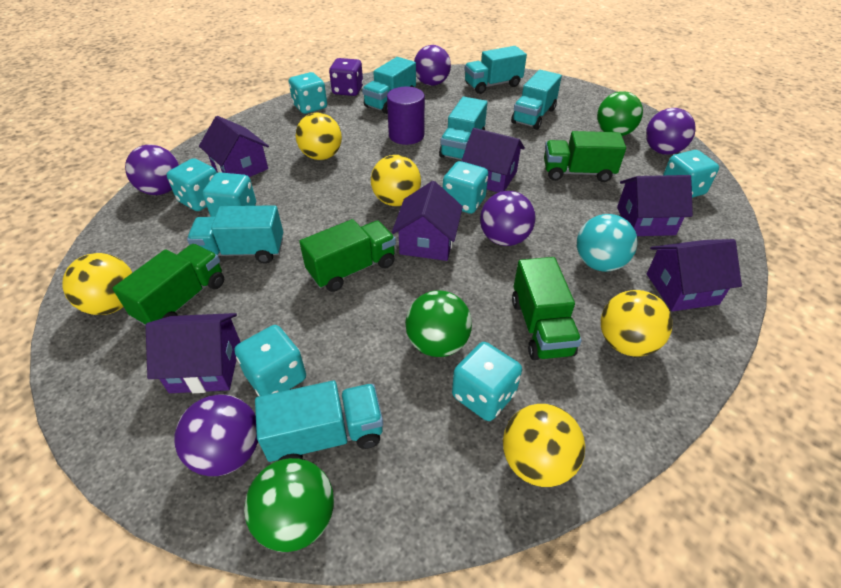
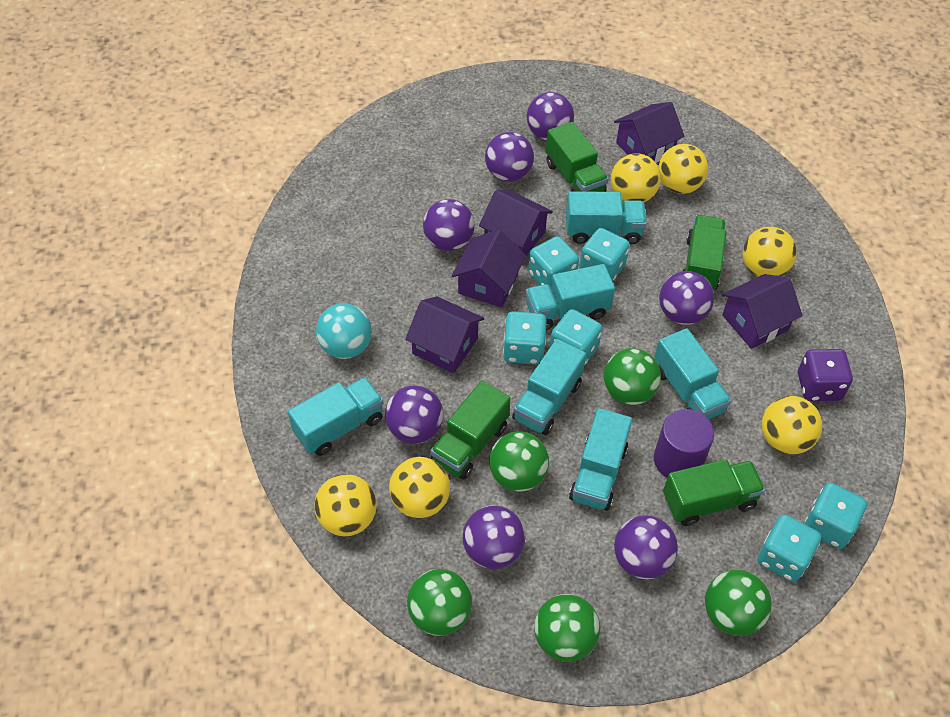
green ball: [244,458,334,552] [405,290,472,357] [597,91,643,136] = 3 -> [407,569,472,636] [489,431,549,492] [534,594,600,662] [604,348,661,405] [705,570,772,636] = 5
purple ball: [125,145,179,195] [174,395,258,476] [414,45,451,86] [480,191,535,246] [646,108,696,155] = 5 -> [385,386,443,444] [423,199,475,251] [463,505,525,569] [485,132,534,182] [527,92,574,141] [614,515,678,579] [659,271,714,325] = 7
purple house: [146,313,240,393] [199,116,269,177] [392,181,463,261] [461,128,525,193] [617,175,693,236] [647,239,742,311] = 6 -> [405,296,484,373] [452,230,526,308] [479,190,553,255] [614,102,685,163] [722,274,803,349] = 5
turquoise dice: [167,158,217,211] [202,172,256,217] [234,325,306,396] [289,72,327,114] [443,161,488,214] [452,342,522,421] [663,150,719,198] = 7 -> [503,311,547,365] [528,236,579,288] [549,309,602,366] [579,228,630,282] [757,514,821,582] [804,483,867,549] = 6
yellow ball: [62,253,132,315] [296,113,342,160] [371,155,421,206] [503,404,585,487] [601,290,672,357] = 5 -> [314,474,377,536] [389,457,450,518] [611,153,661,202] [658,144,708,194] [743,227,797,277] [762,396,822,454] = 6

